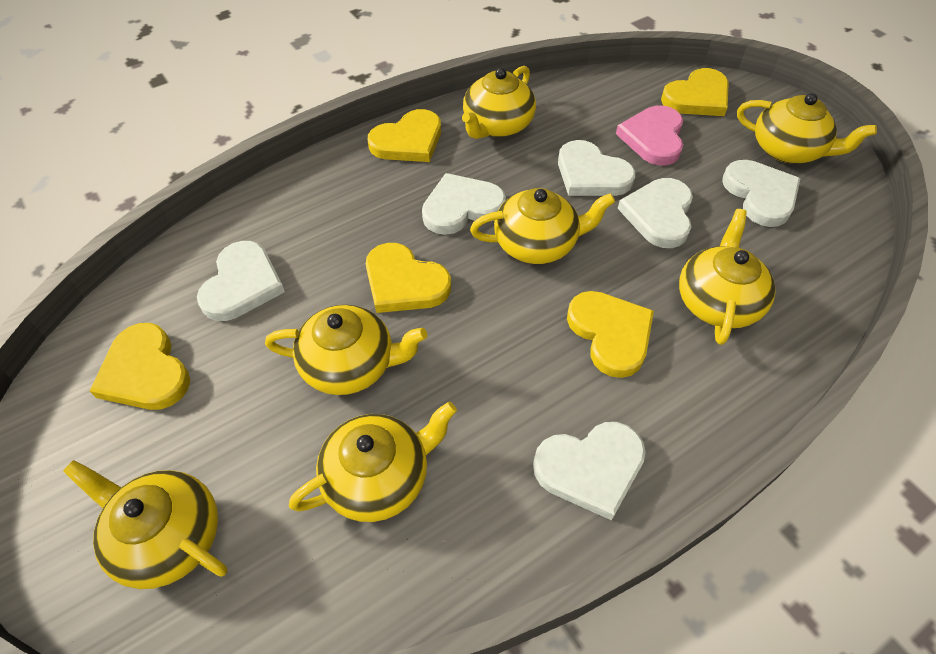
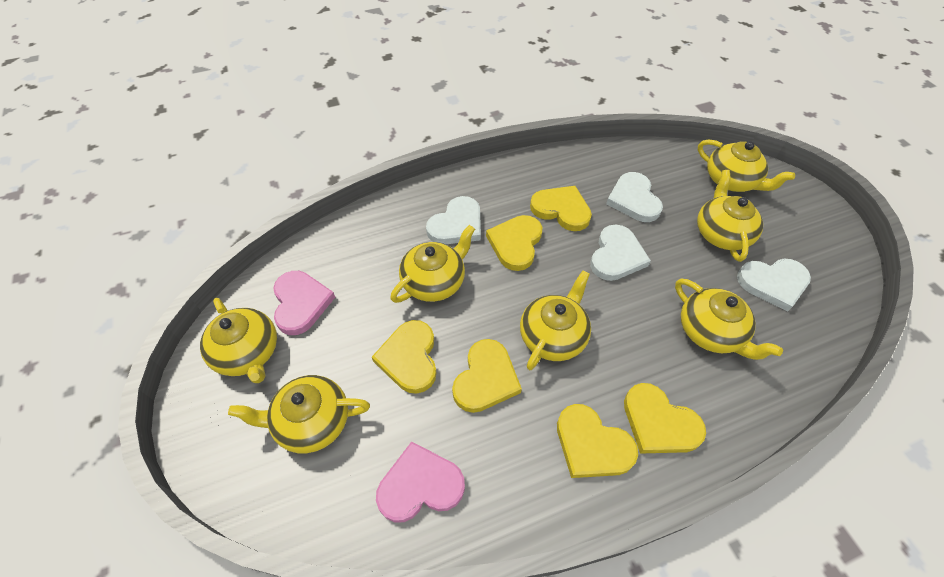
pink heart: [616,105,683,165] = 1 -> [273,271,335,335] [376,441,465,523] = 2
white heart: [197,241,285,321] [422,173,506,235] [533,422,646,521] [558,140,635,196] [618,178,693,248] [722,160,801,227] = 6 -> [426,196,481,244] [590,225,651,281] [606,172,663,222] [737,258,811,312] = 4
yellow heart: [90,323,190,410] [366,243,451,313] [368,109,441,162] [567,291,654,378] [661,68,729,116] = 5 -> [372,320,436,394] [452,339,522,413] [486,215,542,271] [530,186,592,231] [557,404,638,478] [624,383,706,454] = 6

